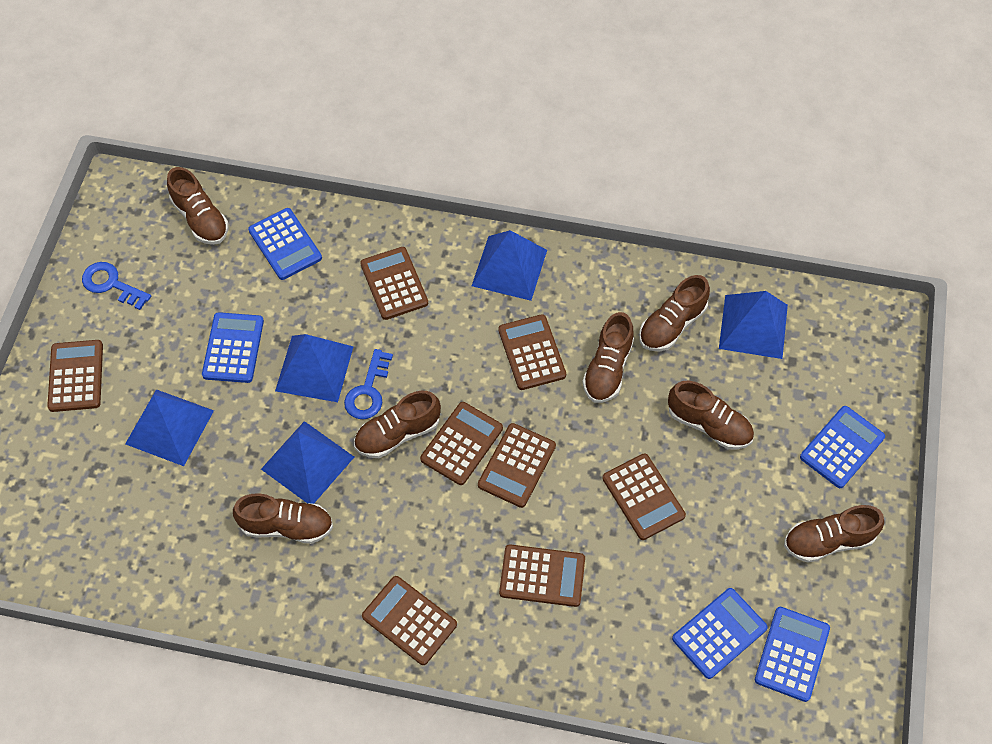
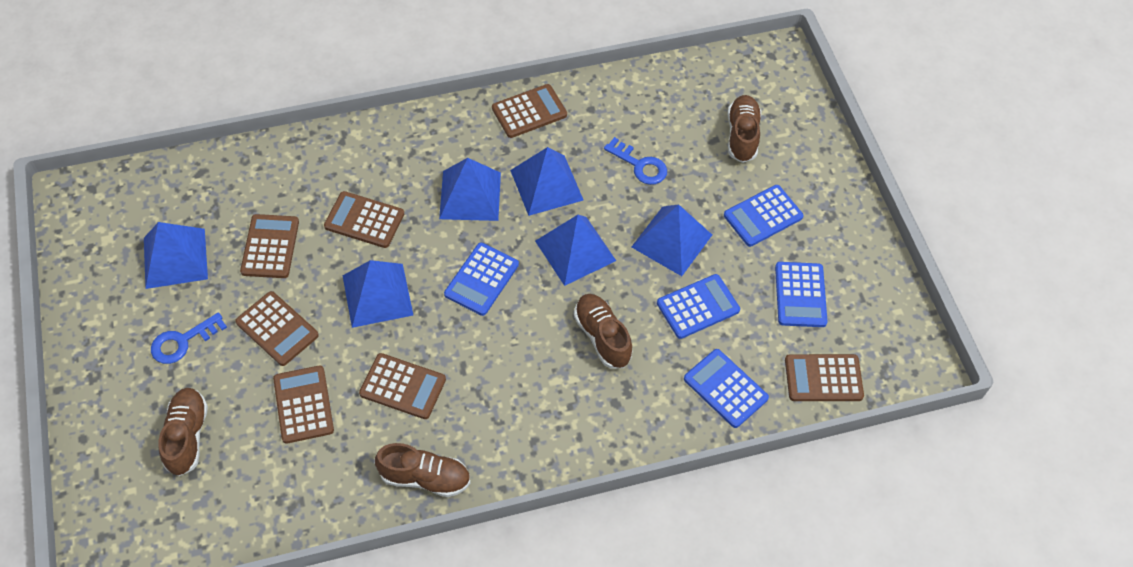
blue pyramid: [125,389,214,466] [261,421,354,504] [275,334,354,402] [472,230,547,301] [719,291,788,359] = 5 -> [144,222,208,289] [343,260,413,328] [439,158,501,221] [510,147,584,216] [535,215,616,286] [632,204,712,276] = 6
brown calculator: [47,340,103,412] [360,247,428,320] [362,576,457,665] [420,402,503,485] [478,423,556,508] [498,314,566,390] [499,544,585,607] [602,454,686,540] = 8 -> [235,291,319,366] [240,214,299,278] [273,365,334,444] [324,191,404,248] [359,353,446,419] [492,84,567,138] [785,354,864,401] = 7
brown shoe: [167,167,229,245] [233,493,333,544] [354,391,441,458] [582,312,634,403] [639,275,710,352] [668,381,754,450] [784,505,884,563] = 7 -> [158,388,208,476] [375,443,470,497] [574,294,633,368] [728,95,761,163] = 4

